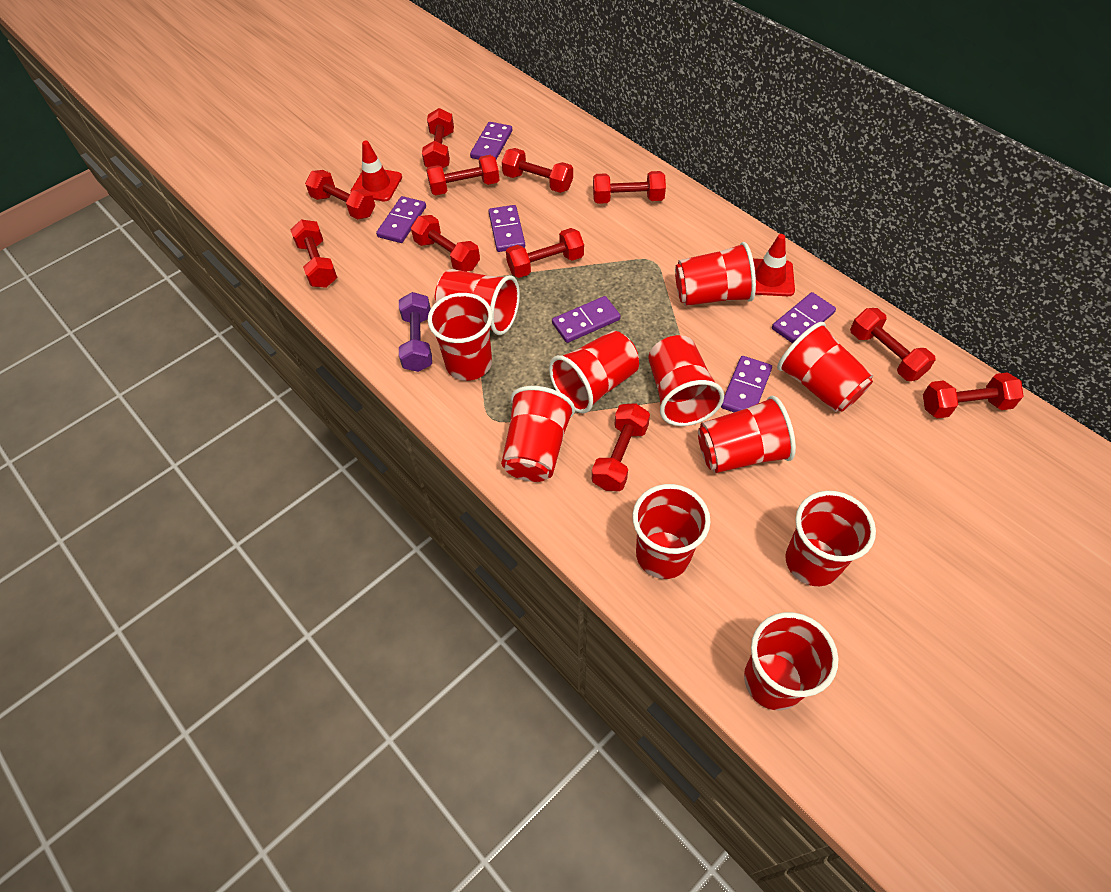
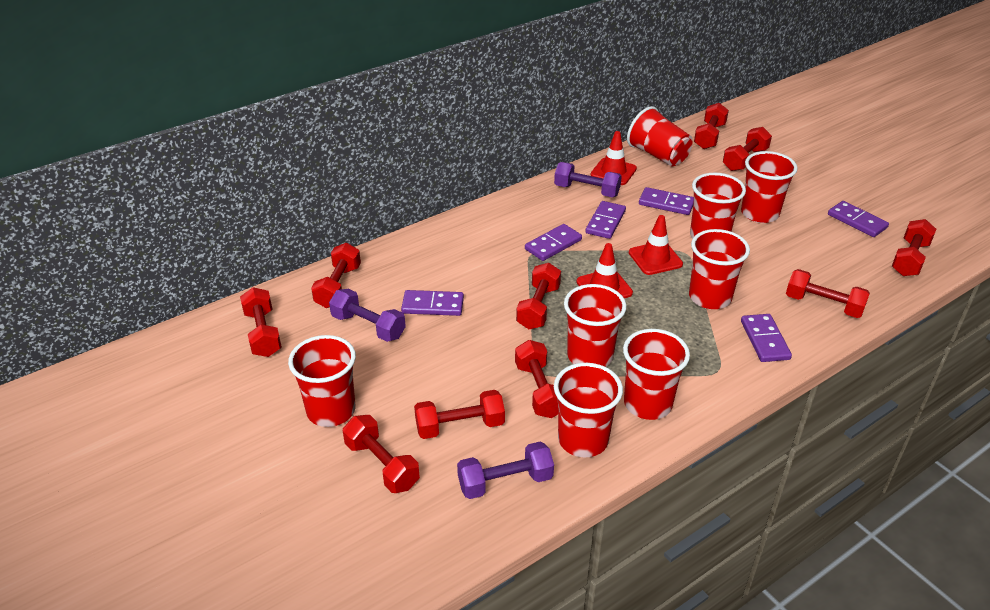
purple dumbbell: [399,292,432,372] = 1 -> [329,289,406,342] [457,442,554,499] [554,162,622,197] = 3
red cup: [428,293,493,381] [435,269,520,335] [501,386,575,482] [549,331,639,413] [632,484,711,579] [648,335,724,426] [675,242,756,306] [698,396,796,473] [744,612,838,710] [777,322,873,412] [785,491,876,586] = 11 -> [288,335,356,427] [554,363,623,457] [564,284,627,367] [623,329,690,420] [627,106,692,166] [689,229,750,309] [690,173,746,239] [741,151,798,223] = 8
red dumbbell: [290,219,337,288] [305,170,375,219] [411,215,480,272] [422,108,454,168] [426,155,499,195] [502,148,573,193] [506,228,584,278] [592,403,650,491] [593,171,666,204] [850,308,936,381] [923,372,1024,418] = 11 -> [240,287,282,357] [311,243,361,308] [343,415,420,493] [414,390,505,439] [515,340,558,418] [516,263,561,329] [694,103,729,149] [723,127,772,171] [786,269,870,318] [892,219,936,276] = 10
red traffic cone: [351,140,402,201] [753,234,795,296] = 2 -> [577,243,633,298] [590,131,637,185] [629,215,683,275] = 3

